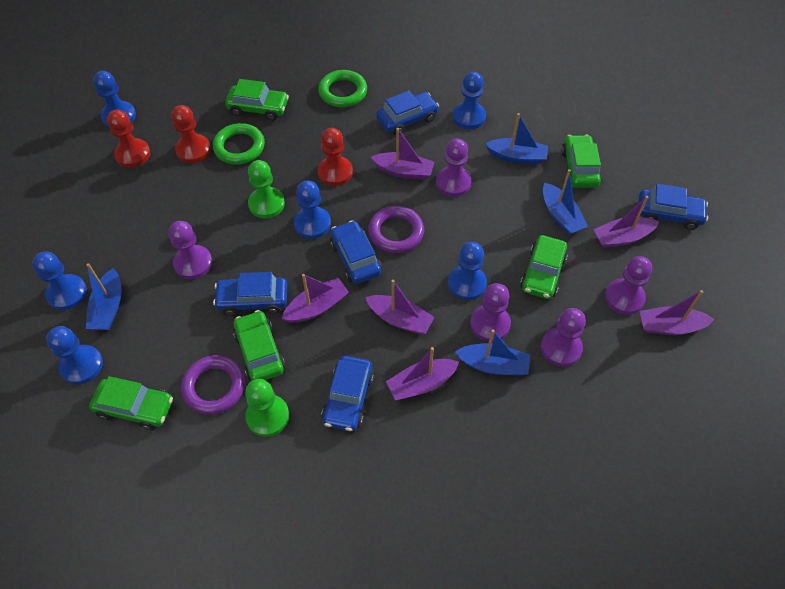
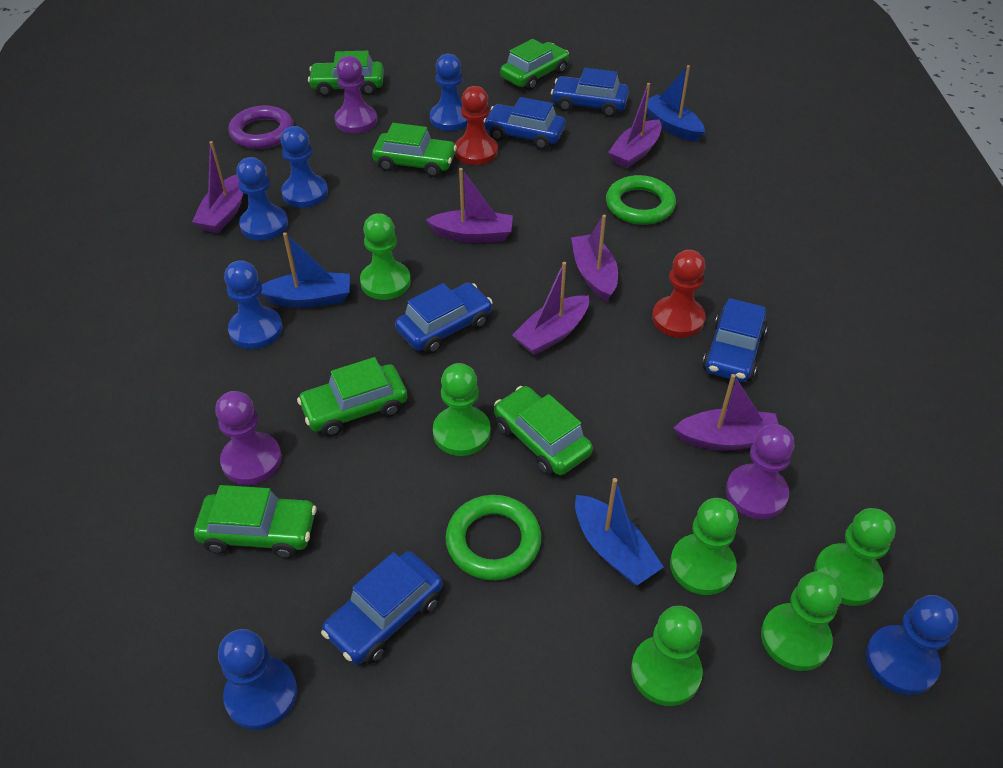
blue boat: [86,263,122,330] [455,329,530,376] [485,113,548,164] [543,169,588,235] = 4 -> [261,232,350,308] [575,478,664,585] [646,65,705,142] = 3
green car: [89,376,173,430] [225,79,289,121] [233,310,285,381] [520,235,568,299] [561,135,602,188] = 5 -> [194,485,317,558] [297,357,407,437] [308,51,384,97] [372,123,457,177] [494,386,593,476] [500,39,569,90] = 6
green pawn: [245,379,289,437] [248,160,285,218] = 2 -> [360,213,411,300] [433,363,491,456] [631,606,703,706] [670,498,739,595] [761,572,842,671] [814,508,896,606] = 6
purple pawn: [169,221,212,279] [436,138,472,197] [470,283,511,342] [541,308,586,366] [605,256,652,315] = 5 -> [215,391,282,485] [335,56,377,133] [726,424,794,519] = 3
purple ring: [181,355,245,415] [368,206,424,253] = 2 -> [229,106,294,149] = 1
red pawn: [107,110,150,168] [171,105,211,163] [318,128,353,186] = 3 -> [455,86,498,165] [652,250,705,338] = 2

